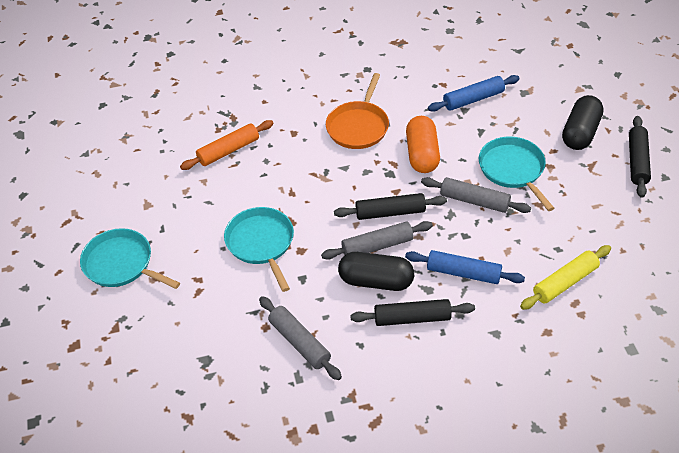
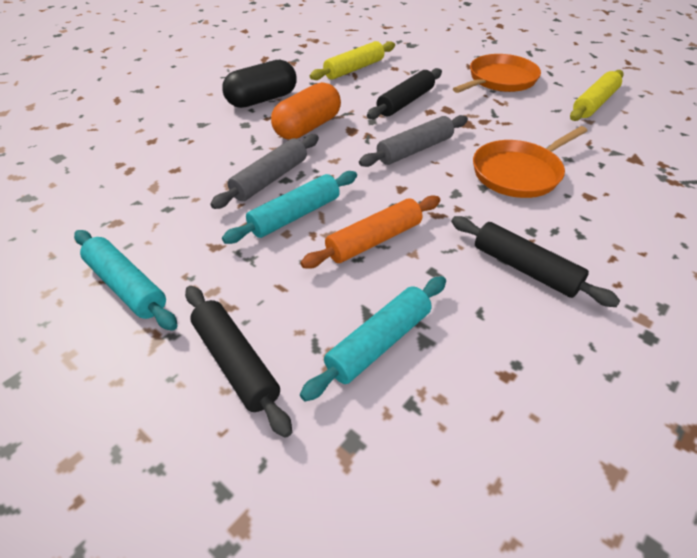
black capsule: [338,252,414,291] [562,95,604,150] = 2 -> [222,60,297,108] = 1
blue rolling pin: [405,250,525,284] [428,75,520,112] = 2 -> none = 0
grey rolling pin: [259,296,342,380] [321,221,433,260] [421,177,531,213] = 3 -> [210,134,319,209] [359,115,468,167] = 2
orange pan: [326,73,389,149] = 1 -> [453,54,541,93] [473,126,588,198] = 2
turquoise pan: [80,228,180,289] [224,207,294,292] [479,137,554,211] = 3 -> none = 0
turquoise rolling pin: none = 0 -> [74,230,178,331] [222,171,357,244] [300,276,446,401] = 3
yellow rolling pin: [520,245,611,310] = 1 -> [310,41,395,80] [570,70,624,121] = 2

